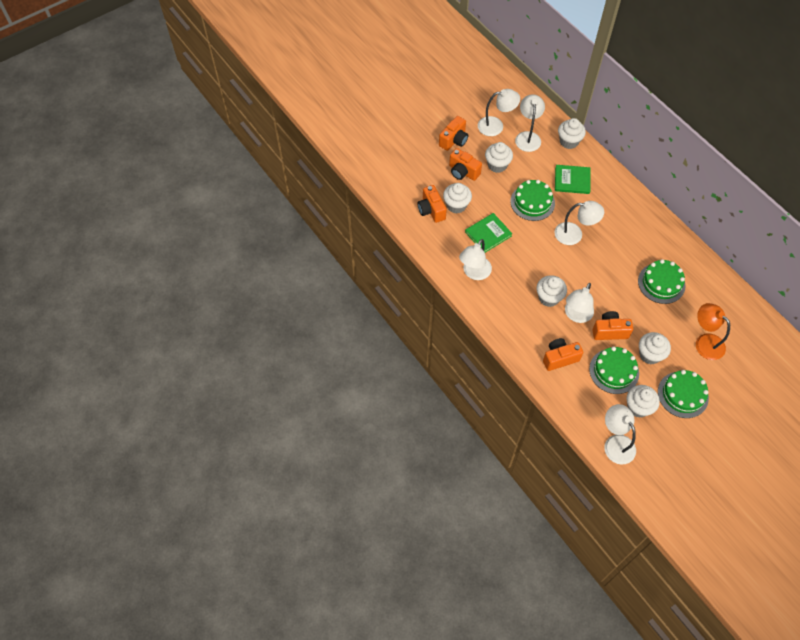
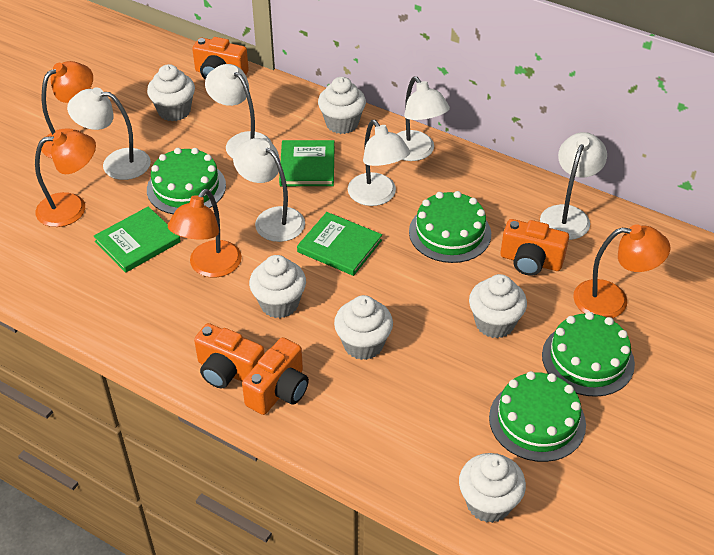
green book: [465,213,512,253] [555,165,590,194] = 2 -> [94,207,181,273] [279,140,335,186] [297,212,382,276] = 3
orange camera: [417,185,447,223] [439,116,468,151] [449,148,482,181] [543,338,583,371] [593,311,633,340] = 5 -> [192,37,249,79] [194,323,265,388] [242,337,309,415] [501,219,569,276] = 4
orange lamp: [696,303,730,360] = 1 -> [35,131,96,227] [41,61,93,158] [168,189,242,278] [573,224,670,318] = 4

